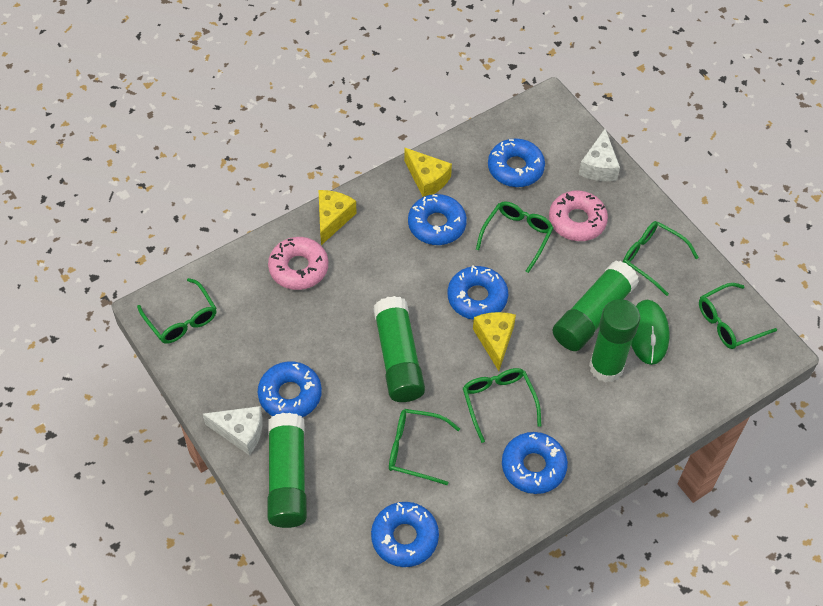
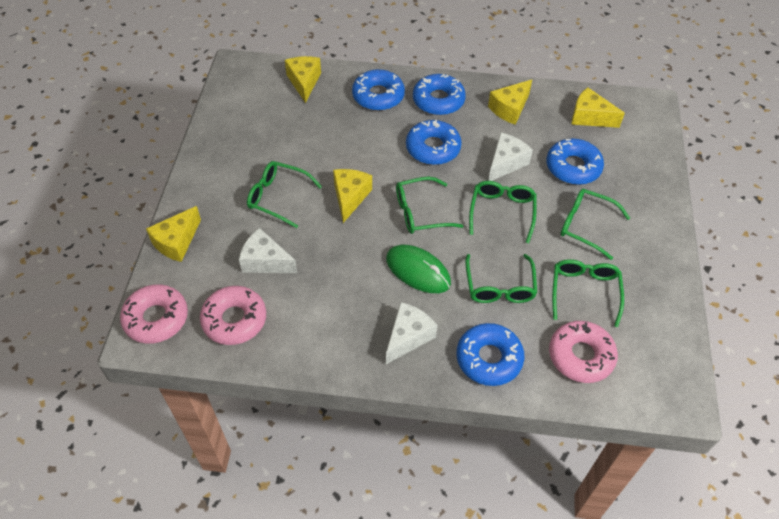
blue donut: [258,361,322,417] [371,502,439,567] [408,194,467,245] [448,266,508,320] [488,139,545,187] [502,432,568,494] = 6 -> [352,69,405,111] [406,120,462,165] [413,74,466,115] [457,323,524,386] [546,138,604,185] = 5
green glue stick: [268,413,307,528] [373,296,425,402] [552,261,639,351] [589,299,640,383] = 4 -> none = 0
pink donut: [268,237,328,290] [549,190,608,241] = 2 -> [120,284,188,344] [200,286,266,345] [549,321,618,383] = 3
white cheese: [203,406,263,455] [578,129,620,181] = 2 -> [239,228,297,273] [386,302,437,364] [488,132,533,181] = 3
yellow cheese: [319,190,357,245] [404,148,452,197] [473,312,516,371] = 3 -> [146,206,201,262] [285,56,321,103] [333,169,372,223] [488,80,532,125] [572,87,625,128] = 5

